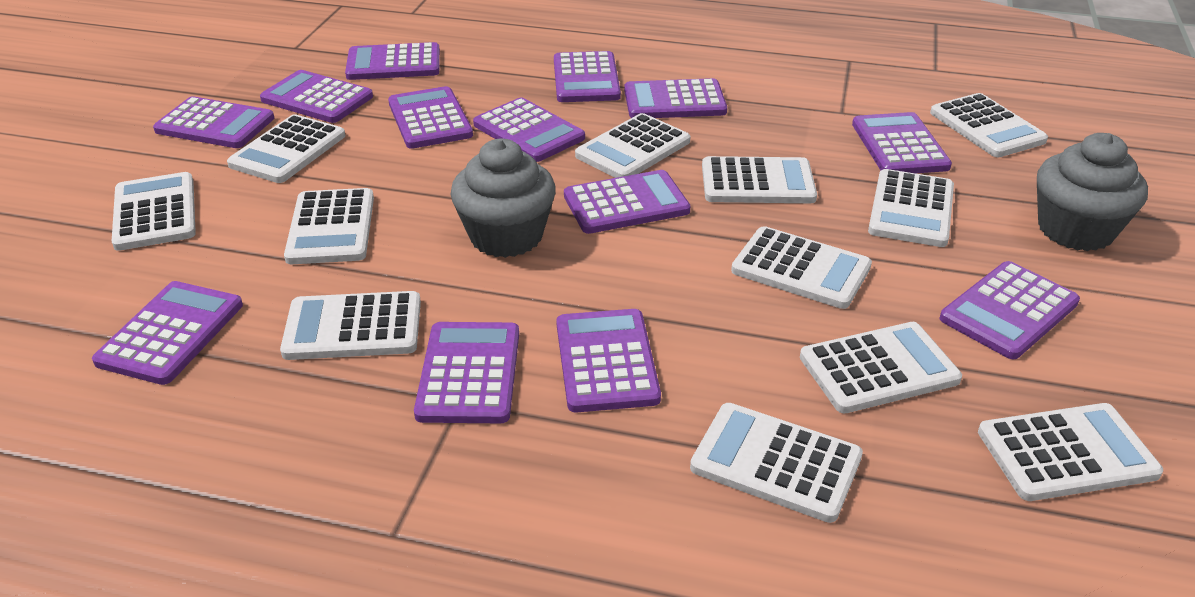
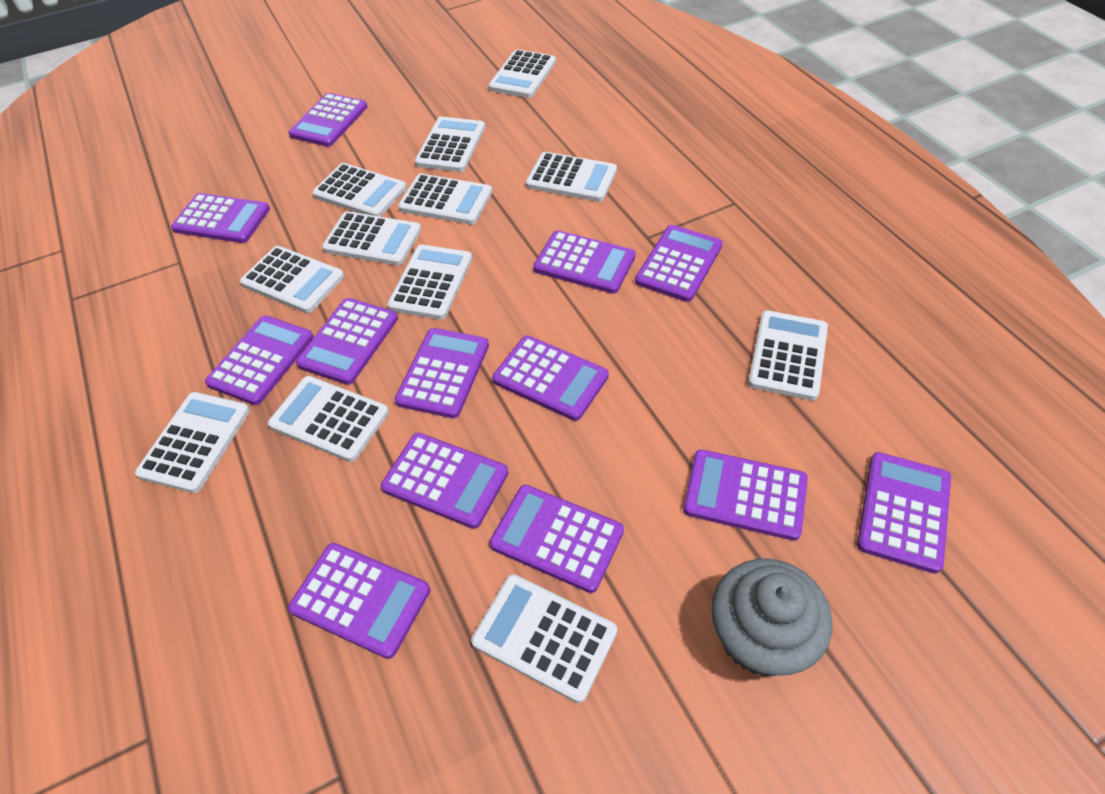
grey cupcake: [451,139,556,258] [1037,133,1148,251] = 2 -> [711,559,832,676] = 1

